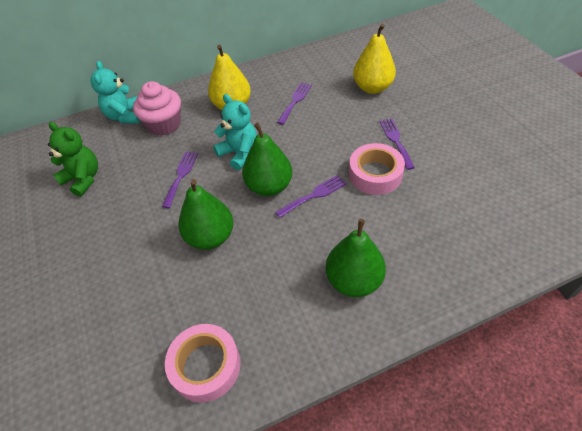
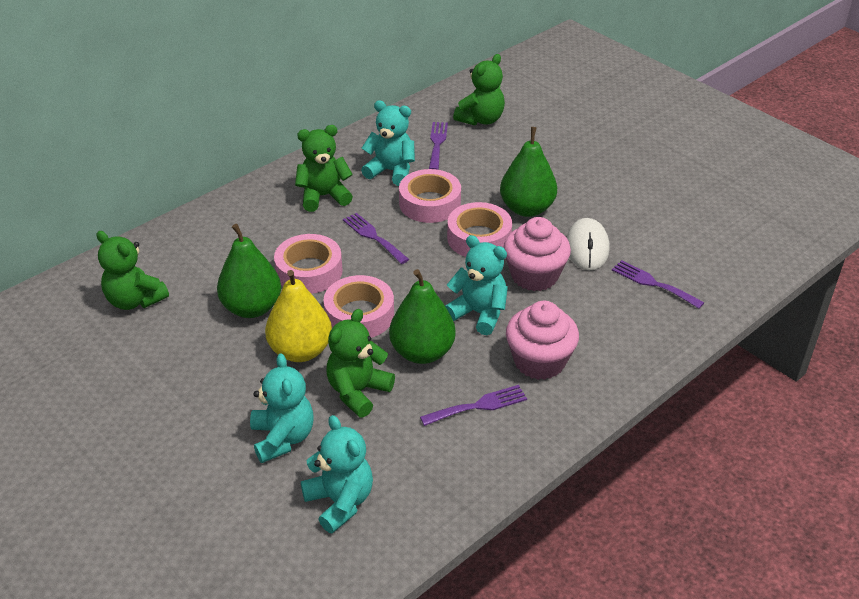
green teddy bear: [48,122,98,197] = 1 -> [97,231,169,310] [295,125,353,212] [326,309,395,417] [453,54,505,126] = 4
pink cupcake: [133,81,181,136] = 1 -> [504,217,571,291] [506,301,579,380] = 2
pink tape: [165,324,241,403] [349,143,405,195] = 2 -> [274,234,343,294] [323,275,394,338] [399,169,461,223] [447,202,512,257] = 4
turquoise teddy bear: [91,61,141,123] [213,94,257,170] = 2 -> [250,353,314,463] [301,415,373,533] [361,100,415,186] [445,235,508,335] = 4
white mouse: none = 0 -> [567,218,609,270] = 1
yellow pear: [208,44,251,110] [353,24,396,94] = 2 -> [265,270,332,362] = 1

